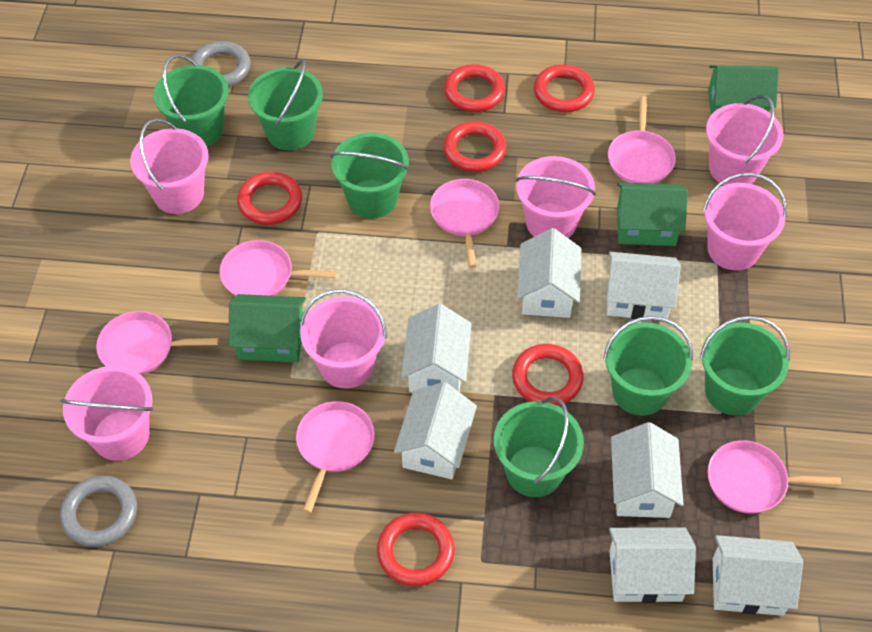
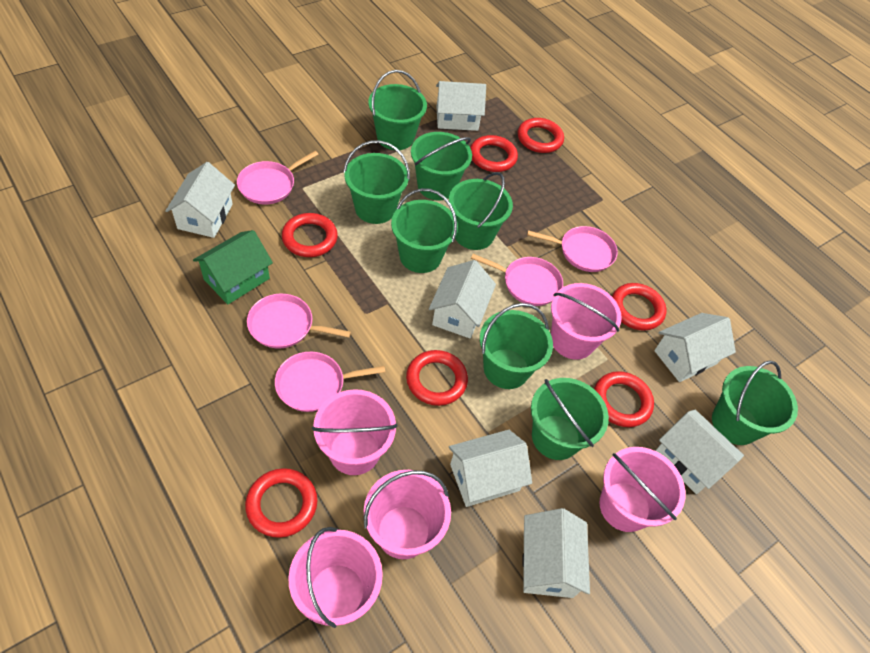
green bucket: [153,54,229,146] [248,59,323,150] [330,133,410,219] [494,397,584,497] [603,316,693,416] [700,316,790,415] = 6 -> [343,140,410,224] [368,70,427,150] [391,188,458,273] [411,132,472,200] [449,172,513,250] [480,303,553,389] [531,378,609,460] [712,360,798,445] = 8
green house: [229,294,306,362] [617,182,688,246] [708,65,779,115] = 3 -> [193,230,273,304] = 1
grey ring: [60,475,137,547] [190,41,250,87] = 2 -> none = 0
pink bucket: [60,366,153,461] [130,119,209,214] [300,289,387,389] [515,156,596,238] [703,173,787,271] [706,95,783,185] = 6 -> [288,527,383,628] [312,389,398,475] [364,470,451,559] [551,283,622,360] [599,447,685,532] = 5
pink pan: [96,311,219,375] [219,240,336,296] [296,401,375,513] [430,179,499,268] [608,96,676,184] [707,440,841,514] = 6 -> [237,151,318,204] [247,294,351,349] [275,352,385,412] [471,254,563,306] [527,226,618,272] = 5
red ring: [237,171,302,225] [377,513,455,586] [443,121,506,172] [444,64,505,112] [512,344,584,406] [534,65,595,112] = 6 -> [245,468,317,538] [282,213,338,257] [406,350,468,406] [470,135,518,172] [518,118,564,153] [594,371,654,427] [612,283,666,331] = 7

